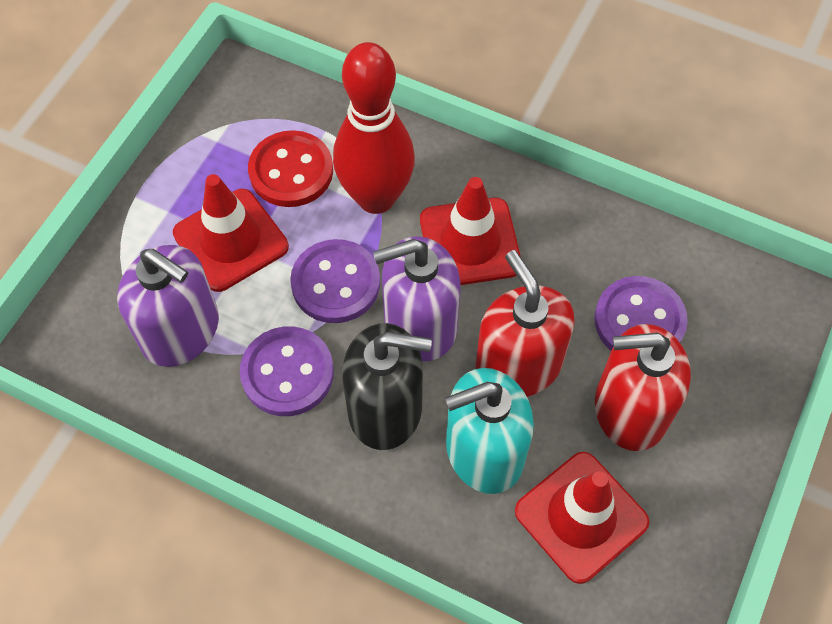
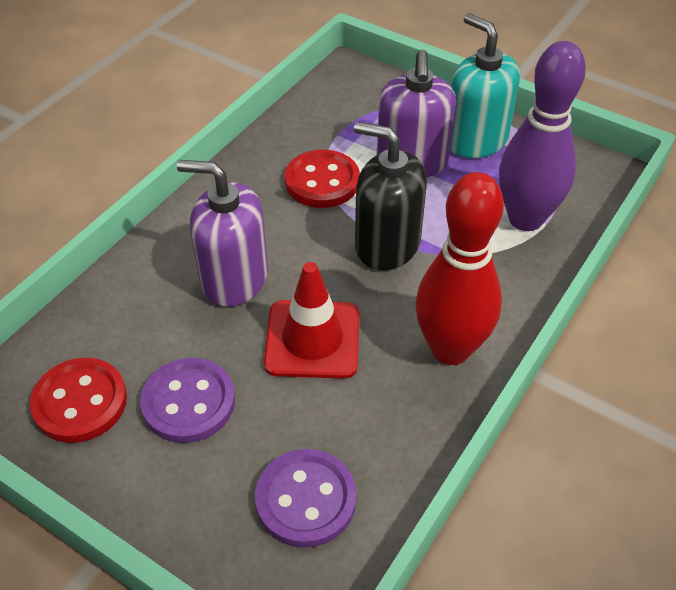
purple bowling pin: none = 0 -> [499,41,586,231] = 1
purple button: [240,326,334,416] [290,239,380,323] [595,276,688,351] = 3 -> [140,358,235,443] [255,449,356,548] = 2
red button: [248,130,333,207] = 1 -> [30,358,127,443] [285,149,360,208] = 2
red soap dispenser: [475,250,575,397] [595,324,691,451] = 2 -> none = 0
red traffic cone: [173,174,289,292] [420,177,521,285] [515,452,649,584] = 3 -> [264,262,359,379] = 1

